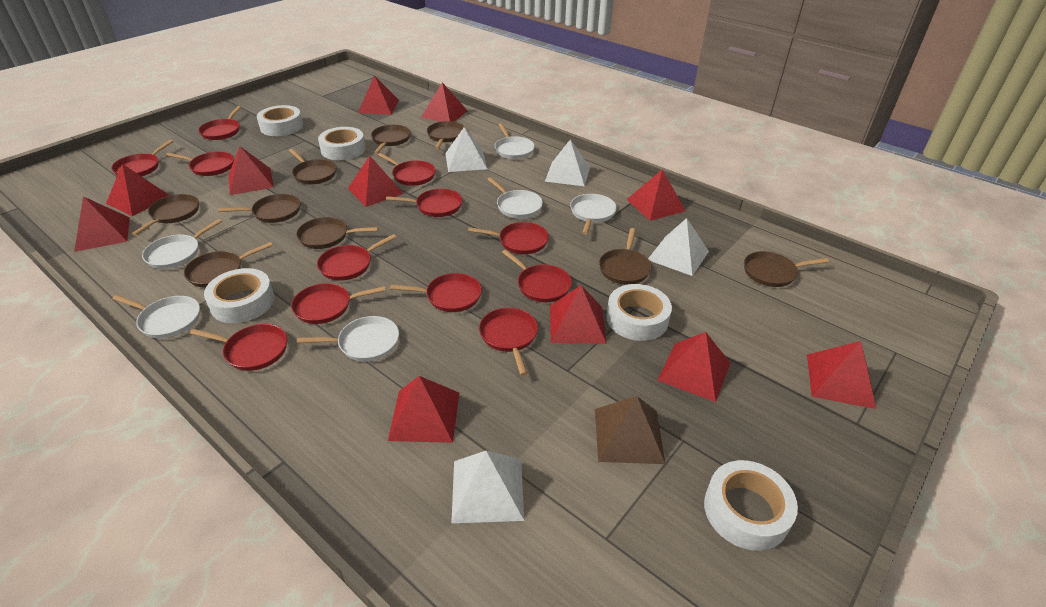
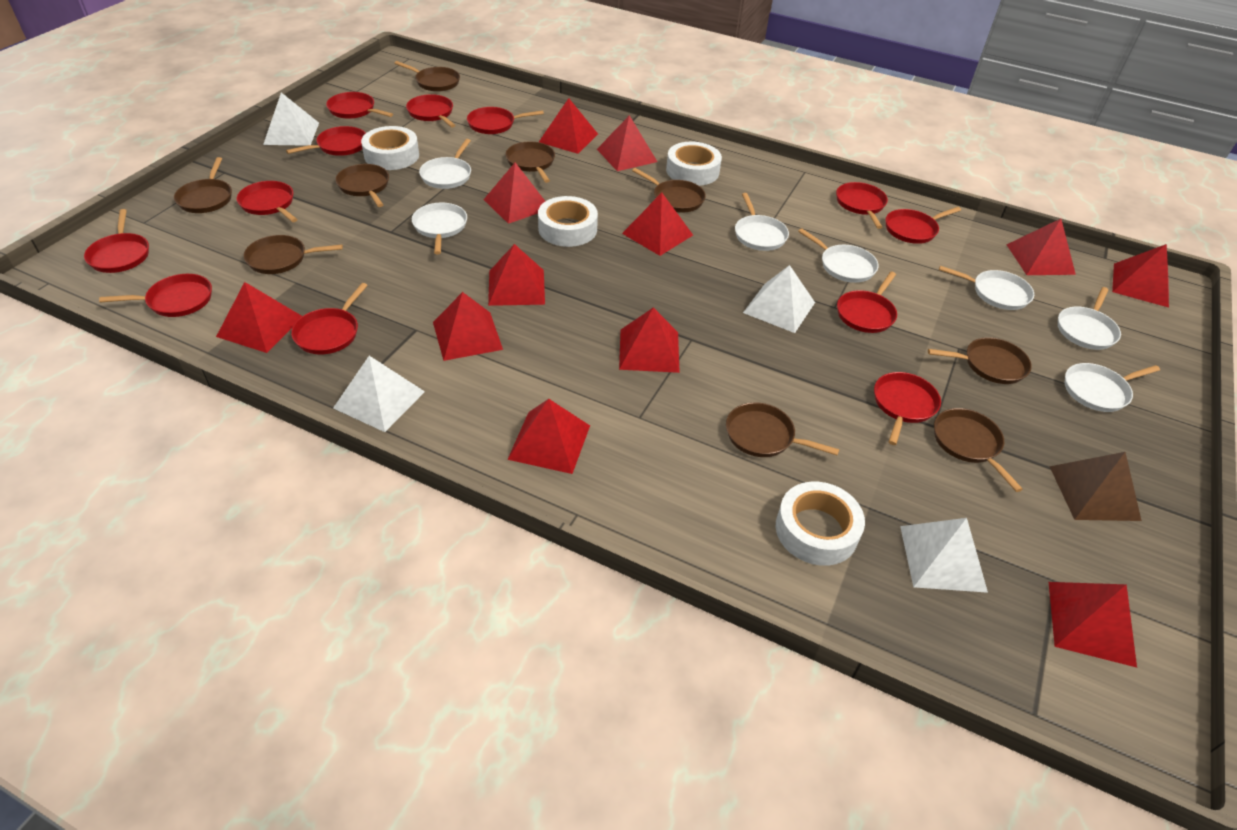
red pyramid: [74,196,130,252] [106,164,170,216] [229,146,274,195] [348,156,404,207] [358,75,399,115] [388,376,459,443] [421,82,468,122] [550,285,607,344] [627,170,686,221] [657,332,730,402] [807,341,876,409] = 11 -> [216,282,302,353] [433,292,503,361] [483,162,545,224] [488,244,545,306] [507,399,590,474] [539,98,598,154] [597,115,657,171] [619,307,680,373] [622,193,693,256] [1006,219,1076,275] [1049,582,1137,668] [1112,244,1169,308] = 12
white pan: [113,295,200,338] [142,219,222,269] [297,316,399,361] [487,177,543,218] [495,123,535,159] [570,194,617,235] = 6 -> [412,203,467,254] [419,139,471,189] [735,193,789,251] [798,228,879,283] [939,266,1034,310] [1058,287,1121,350] [1065,363,1160,412] = 7
white tape: [204,268,274,323] [257,105,303,136] [318,127,366,160] [606,284,672,341] [704,460,798,551] = 5 -> [361,126,419,170] [538,196,598,247] [666,142,722,186] [776,482,865,566] = 4

